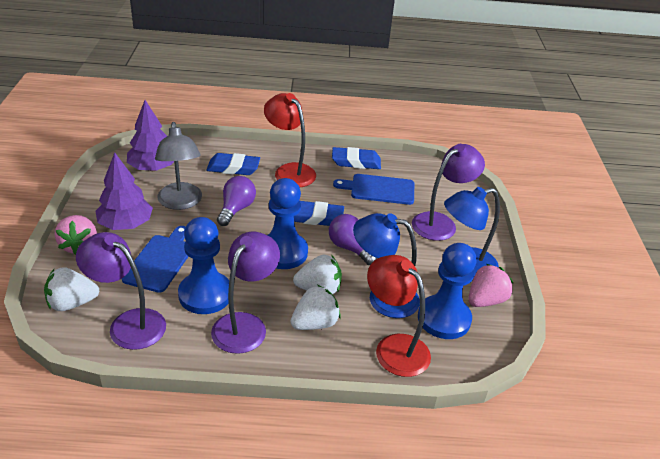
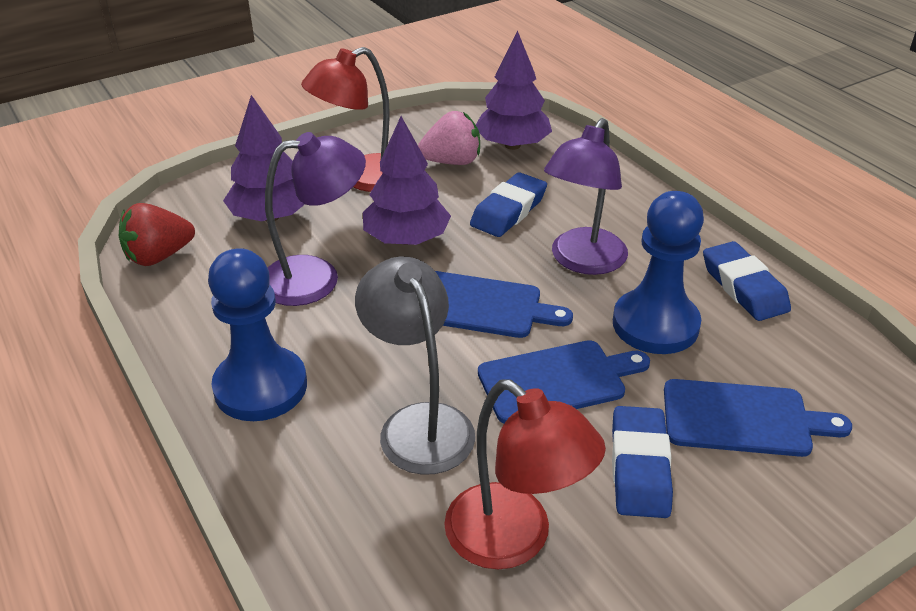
blue cutting board: [122,226,189,293] [333,174,414,205] = 2 -> [435,271,573,338] [478,340,650,424] [664,379,852,457] = 3
blue lamp: [353,213,420,318] [444,187,500,279] = 2 -> none = 0
blue pawn: [178,217,229,314] [268,178,308,269] [418,243,476,339] = 3 -> [208,248,307,421] [613,191,704,354] = 2
pink strawberry: [55,215,97,255] [468,264,514,307] = 2 -> [418,111,480,165] = 1
purple lamp: [76,232,166,350] [211,231,280,354] [412,144,485,241] = 3 -> [265,132,366,306] [544,118,628,275] = 2
purple light bulb: [217,176,256,226] [329,214,377,265] = 2 -> none = 0
purple tree: [95,152,153,230] [127,100,174,171] = 2 -> [223,95,305,221] [363,116,451,245] [476,31,552,150] = 3
red strawberry: none = 0 -> [119,203,195,266] = 1
white strawberry: [44,267,100,311] [290,285,341,330] [293,255,342,294] = 3 -> none = 0

